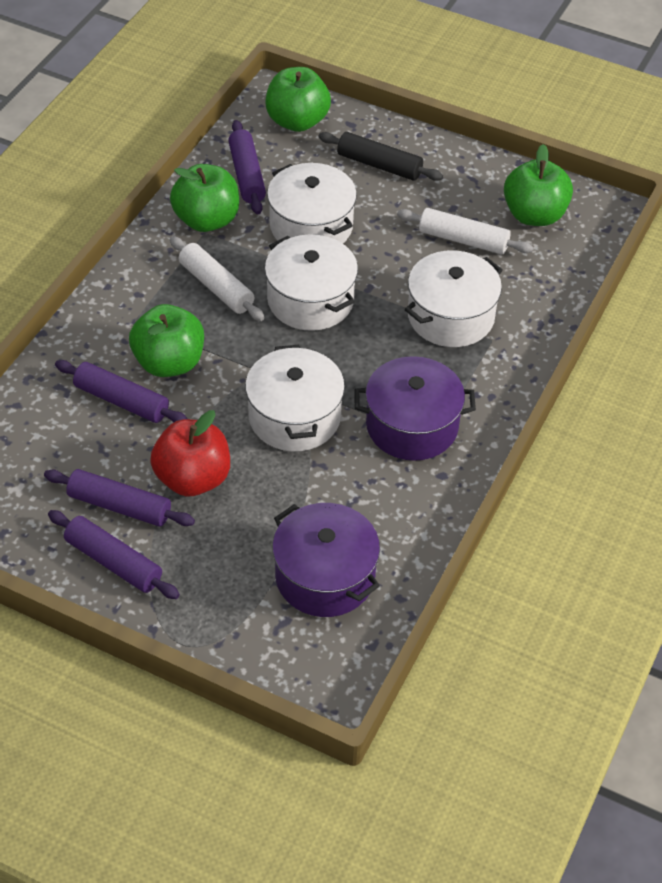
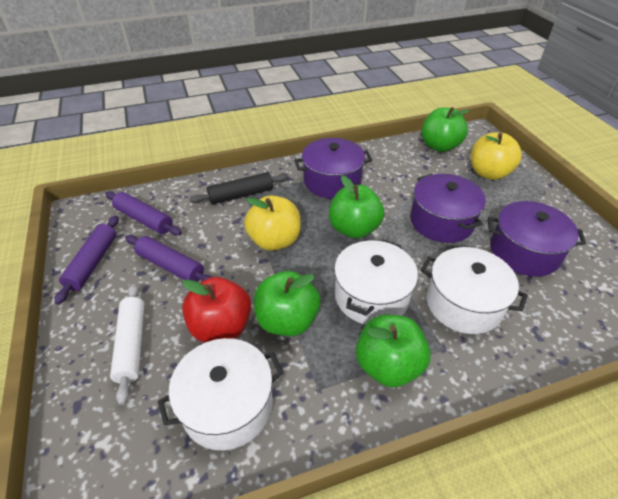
purple pot: [272,503,380,617] [354,356,476,461] = 2 -> [294,138,372,199] [410,174,486,243] [488,201,586,277] = 3
purple rolling pin: [44,469,195,526] [48,510,180,599] [55,360,187,423] [228,120,266,214] = 4 -> [54,215,119,305] [105,191,182,236] [125,235,212,282] = 3
white pot: [245,345,345,451] [265,234,358,331] [267,163,357,243] [405,250,503,347] = 4 -> [158,338,284,450] [334,240,418,325] [421,247,528,334] = 3
white rolling pin: [170,236,265,321] [397,208,533,254] = 2 -> [110,284,144,405] = 1
yellow apple: none = 0 -> [244,196,301,251] [471,132,522,180] = 2

